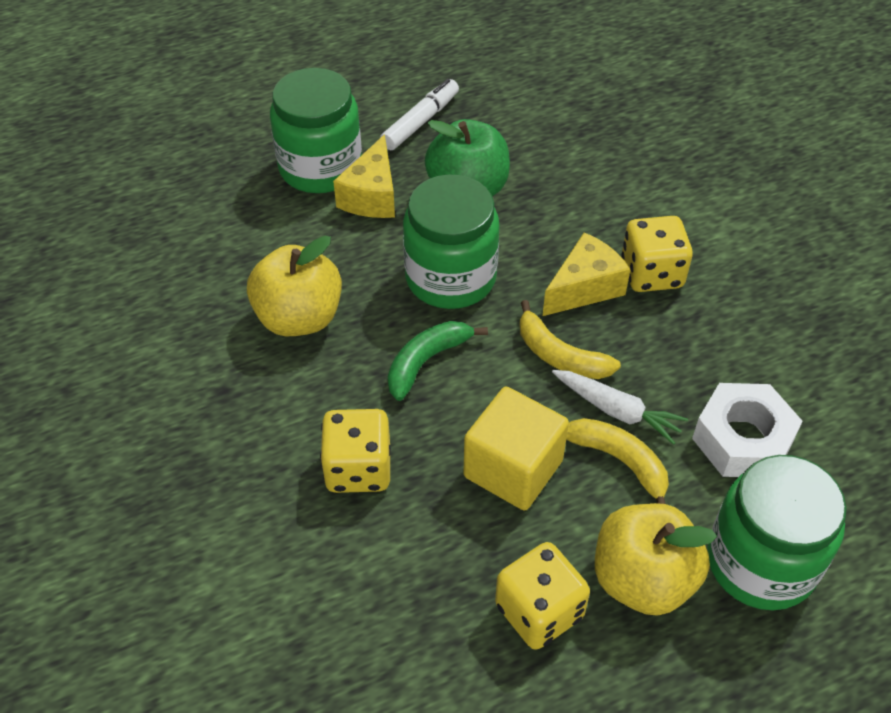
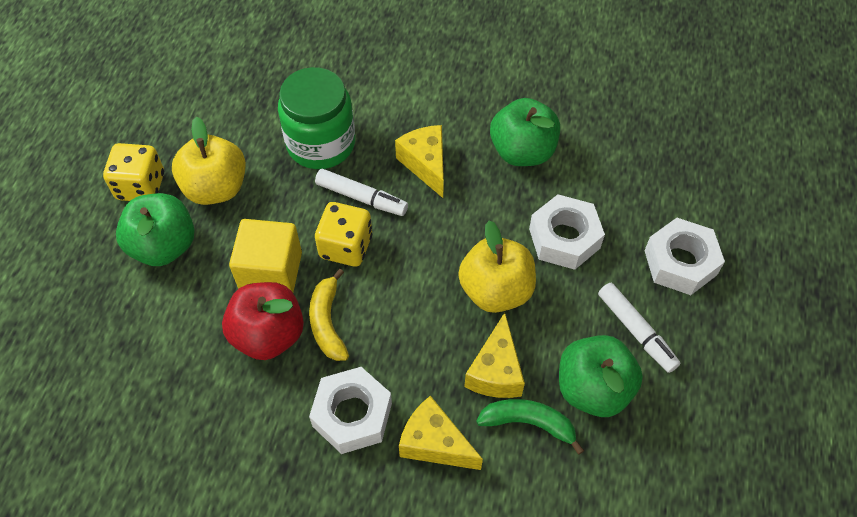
green apple: [425,119,510,196] = 1 -> [116,193,195,266] [490,98,560,166] [559,335,643,417] = 3
green jar: [270,68,362,193] [403,174,500,309] [707,455,847,610] = 3 -> [278,67,355,169] = 1
red apple: none = 0 -> [222,282,304,360] = 1
white carrot: [552,370,688,445] = 1 -> none = 0
white marker: [380,79,459,150] = 1 -> [315,169,408,216] [598,283,680,373] = 2
white nut: [692,383,803,477] = 1 -> [309,367,392,454] [529,194,605,270] [644,218,725,295] = 3
yellow banana: [520,300,621,379] [566,418,669,504] = 2 -> [309,269,349,361] = 1
yellow cheese: [333,134,395,218] [543,232,631,316] = 2 -> [395,125,444,198] [399,396,483,470] [464,313,525,398] = 3
yellow dice: [320,409,391,493] [495,542,590,650] [621,216,693,292] = 3 -> [103,143,164,201] [315,202,372,267] = 2

